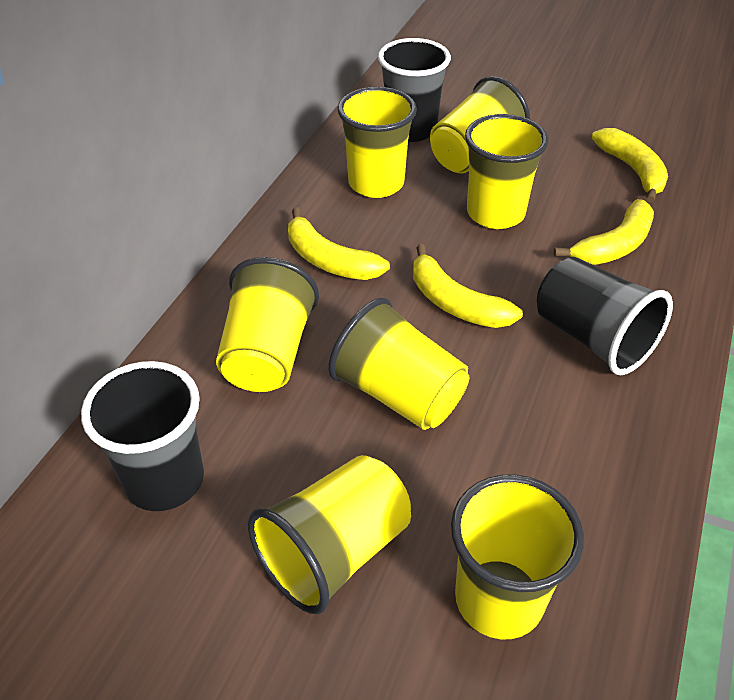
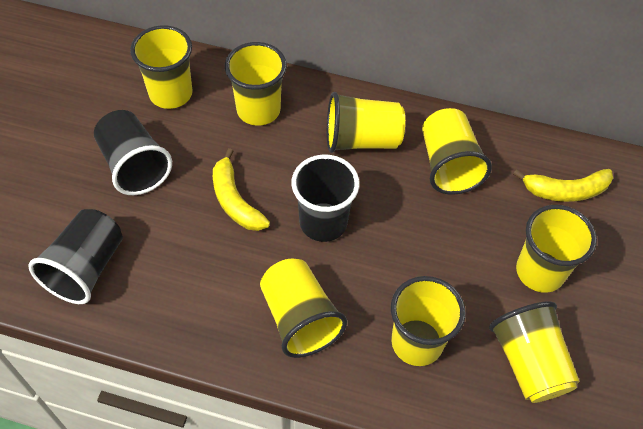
yellow banana: [288,207,390,280] [413,244,523,328] [554,199,654,265] [592,128,668,203] = 4 -> [213,148,270,231] [513,169,613,202] = 2
yellow cup: [216,257,319,392] [248,455,411,614] [328,298,470,430] [337,87,417,198] [430,76,530,173] [451,474,584,639] [465,114,549,229] = 7 -> [130,25,193,109] [225,42,287,126] [260,259,347,358] [327,92,405,153] [391,276,465,366] [422,108,492,195] [489,301,580,403] [516,205,597,293] = 8

